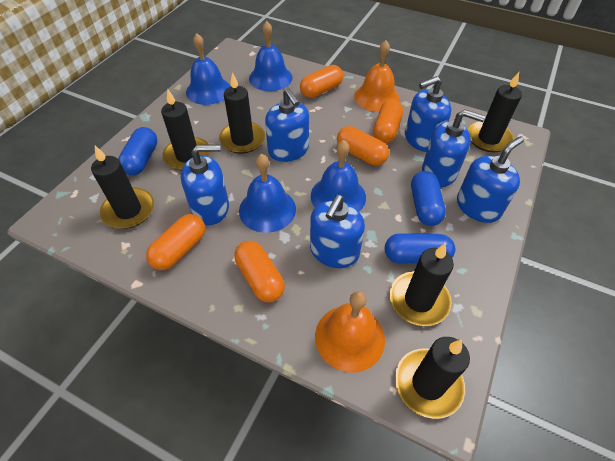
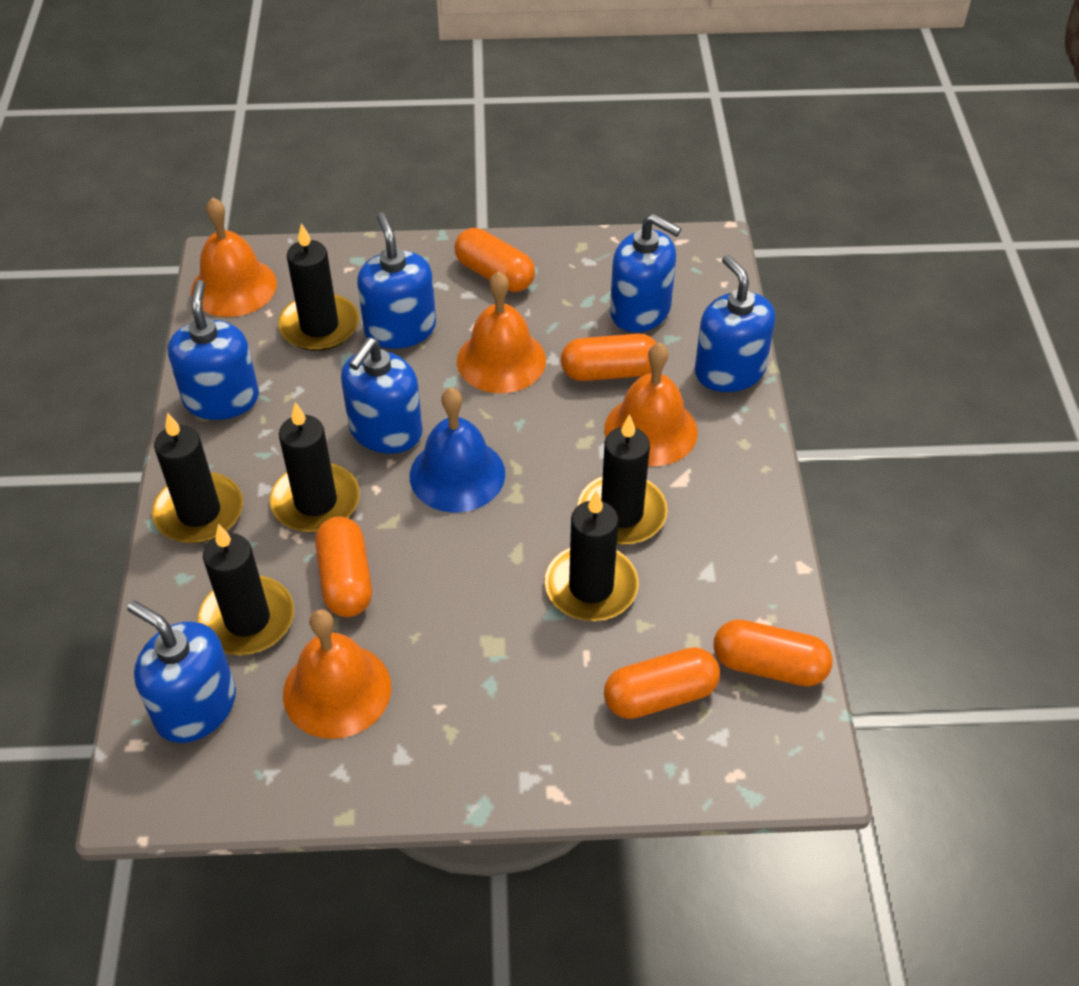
blue bell: [186,33,231,105] [239,154,296,233] [249,21,293,91] [311,140,366,211] = 4 -> [410,388,505,513] = 1
blue capsule: [118,127,158,175] [385,233,455,264] [411,171,446,226] = 3 -> none = 0
orange bell: [315,291,385,372] [354,40,400,112] = 2 -> [191,197,277,317] [283,609,391,739] [457,271,546,393] [604,342,698,466] = 4

